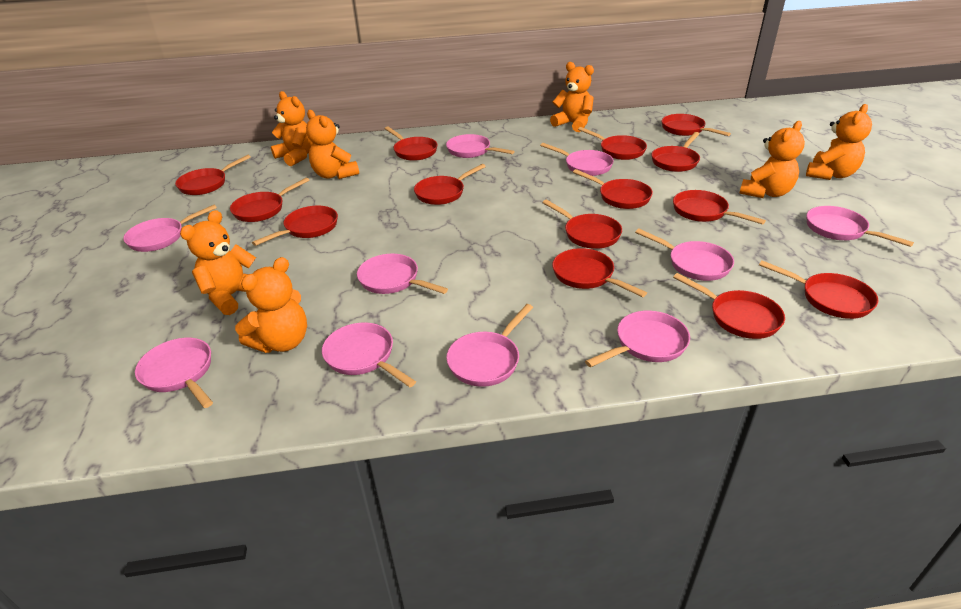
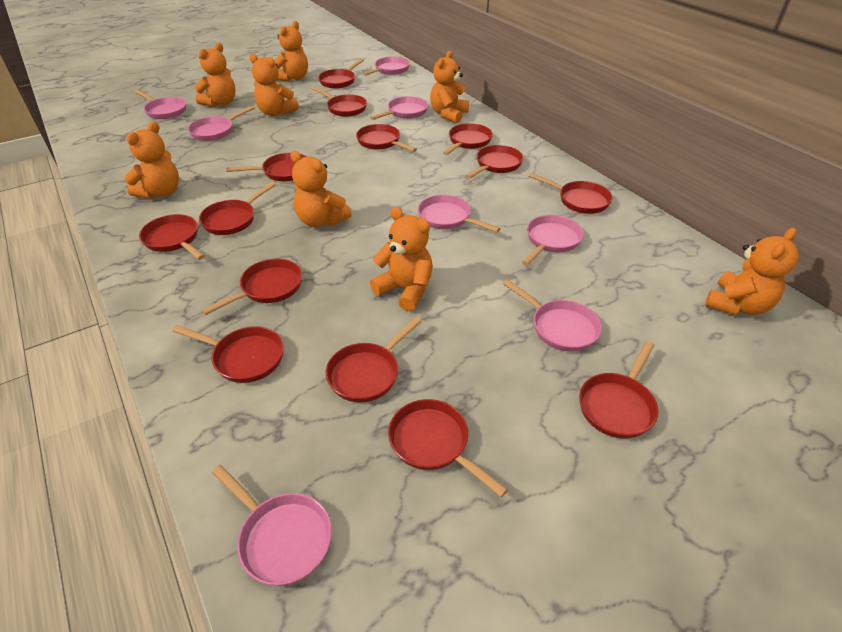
orange teddy bear: [180,210,256,315] [235,257,307,353] [271,91,313,166] [306,110,359,179] [550,62,594,132] [739,121,805,198] [806,104,872,180] = 7 -> [124,121,179,199] [195,43,236,107] [249,53,299,116] [274,21,308,81] [290,151,351,227] [370,207,433,311] [430,51,469,123] [705,228,799,315] = 8
pink pan: [123,205,217,252] [135,338,213,408] [322,322,416,387] [357,254,448,294] [446,134,515,158] [446,304,533,387] [540,143,614,176] [585,311,690,367] [635,229,734,281] [806,206,914,247] = 10 -> [134,89,186,119] [188,106,255,141] [212,465,332,586] [363,57,410,76] [370,96,428,120] [418,195,501,232] [502,279,602,352] [522,215,584,266] = 8

